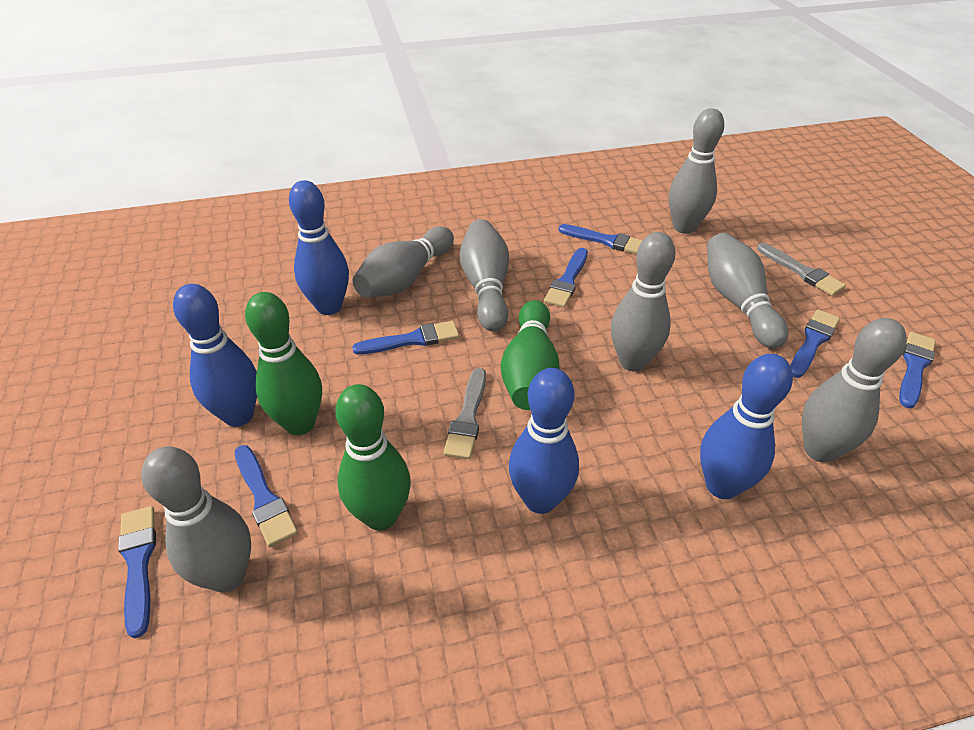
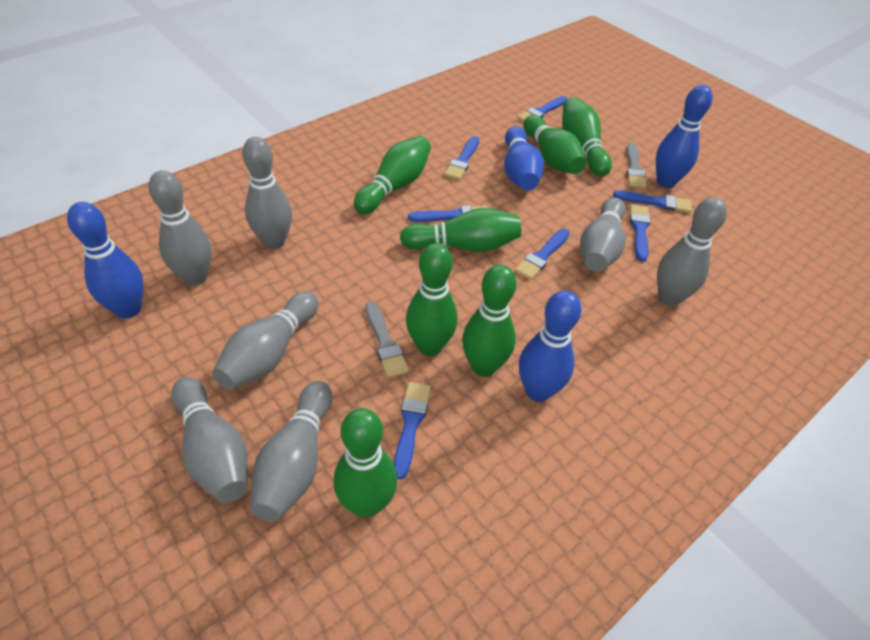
green bowling pin: [245,292,322,435] [336,384,411,531] [501,300,560,410] = 3 -> [333,408,397,518] [354,136,431,214] [400,208,521,252] [406,243,458,356] [462,264,517,377] [524,115,586,174] [562,97,612,177] = 7

